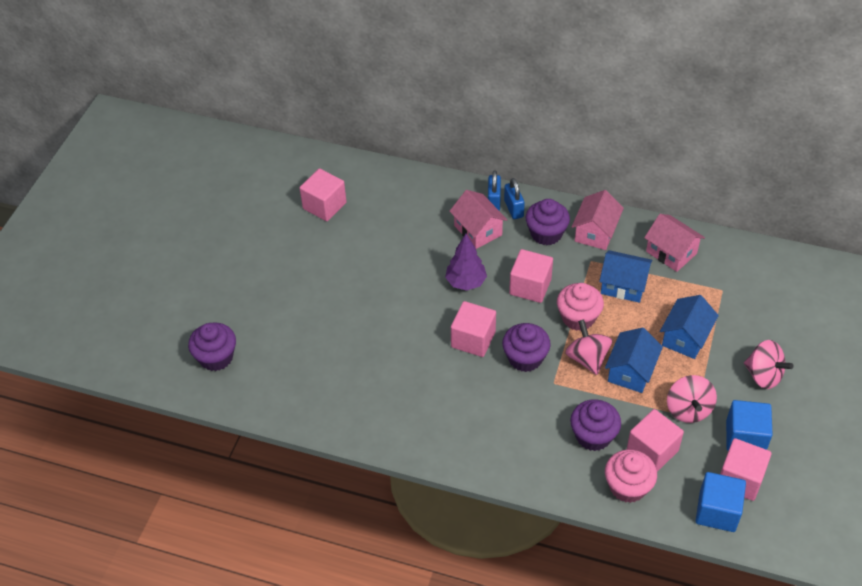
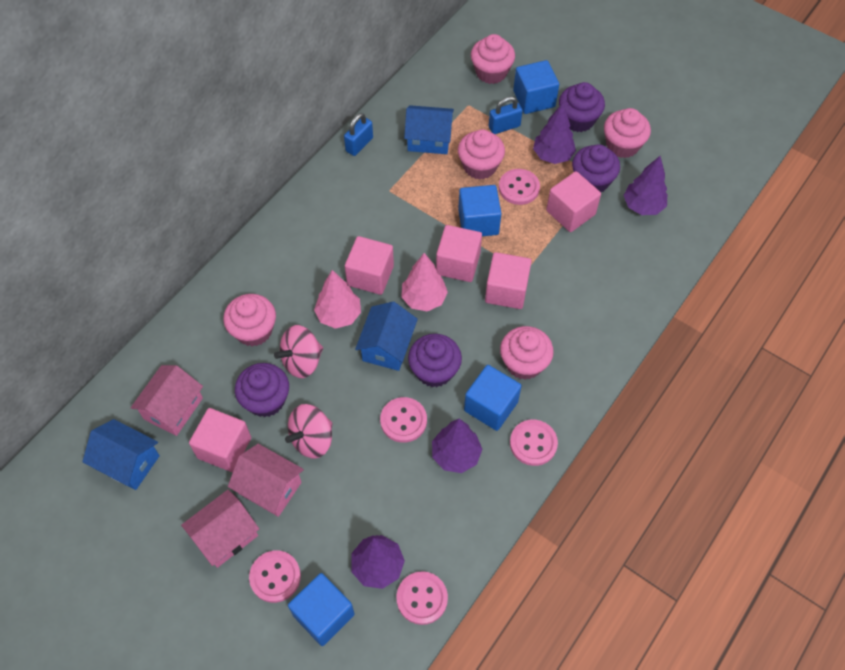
blue cube: [695,472,746,532] [726,400,773,451] = 2 -> [288,573,354,646] [458,185,502,236] [464,365,522,431] [513,60,559,114] = 4
pink button: none = 0 -> [249,551,301,603] [380,397,427,443] [396,571,448,625] [499,169,540,205] [510,420,558,466] = 5
pink cupcake: [557,283,604,331] [605,449,657,503] = 2 -> [223,294,276,346] [458,129,505,180] [471,34,515,84] [500,326,554,380] [604,108,651,158] = 5
pink spinning top: [565,320,612,375] [667,375,717,423] [744,340,793,389] = 3 -> [274,325,323,378] [285,404,333,458] = 2
pink tree: none = 0 -> [314,270,361,329] [401,253,448,312] = 2
purple tree: [445,234,487,291] = 1 -> [351,535,405,589] [432,419,482,473] [533,103,576,164] [624,156,667,215] = 4

